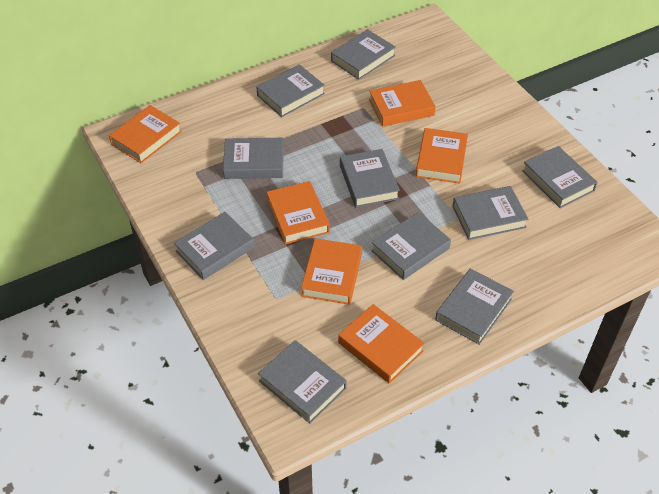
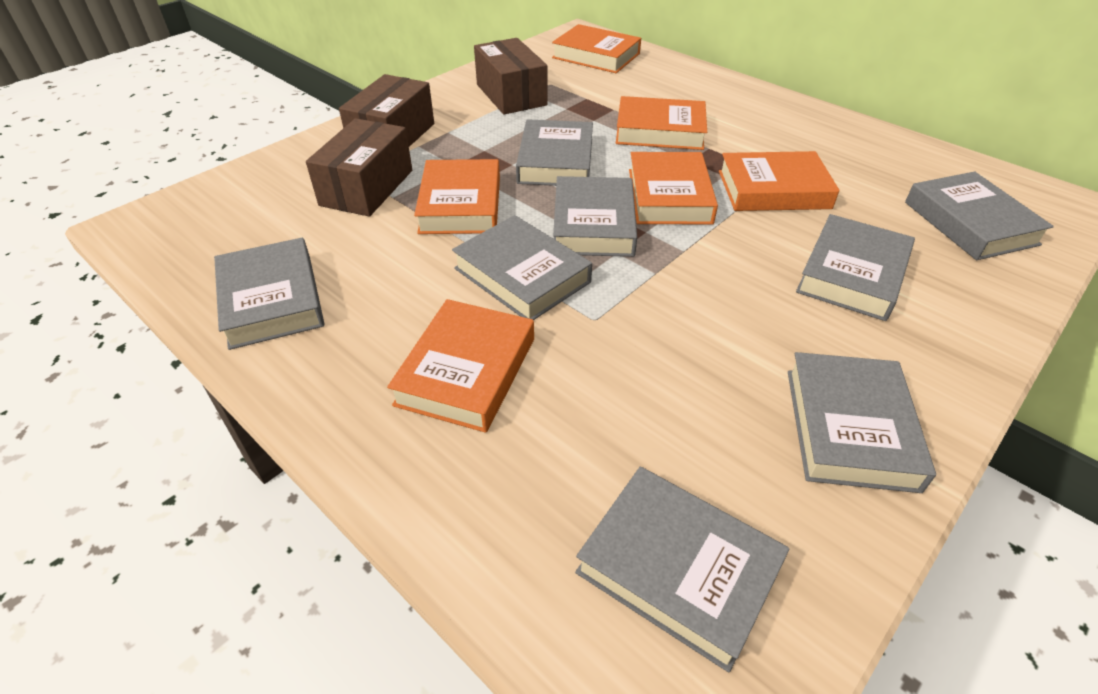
brown box: none = 0 -> [306,118,412,217] [339,74,434,147] [474,38,547,115] = 3
grey book: [174,212,254,280] [223,138,284,179] [256,64,325,117] [258,340,347,424] [331,29,396,80] [340,149,400,208] [371,212,451,280] [435,268,514,345] [452,186,528,240] [522,146,598,208] = 10 -> [214,238,324,350] [452,215,592,320] [516,119,593,186] [553,176,637,257] [575,467,789,672] [788,352,936,493] [796,214,915,321] [905,172,1054,260] = 8

